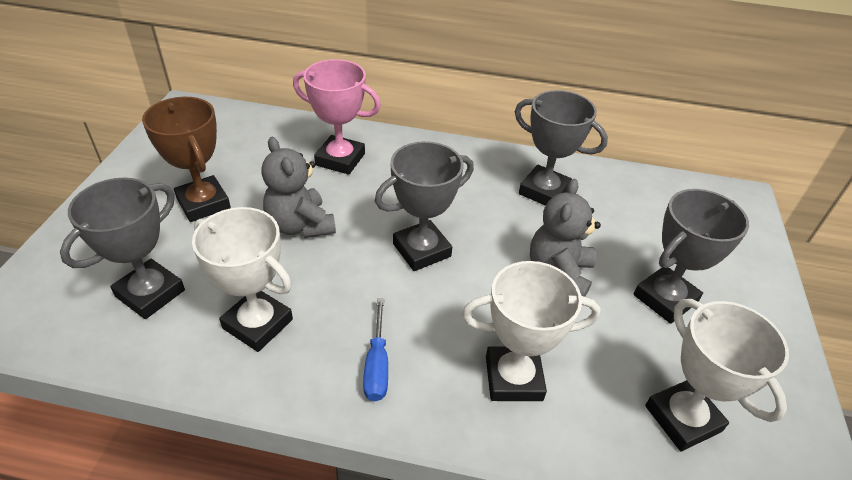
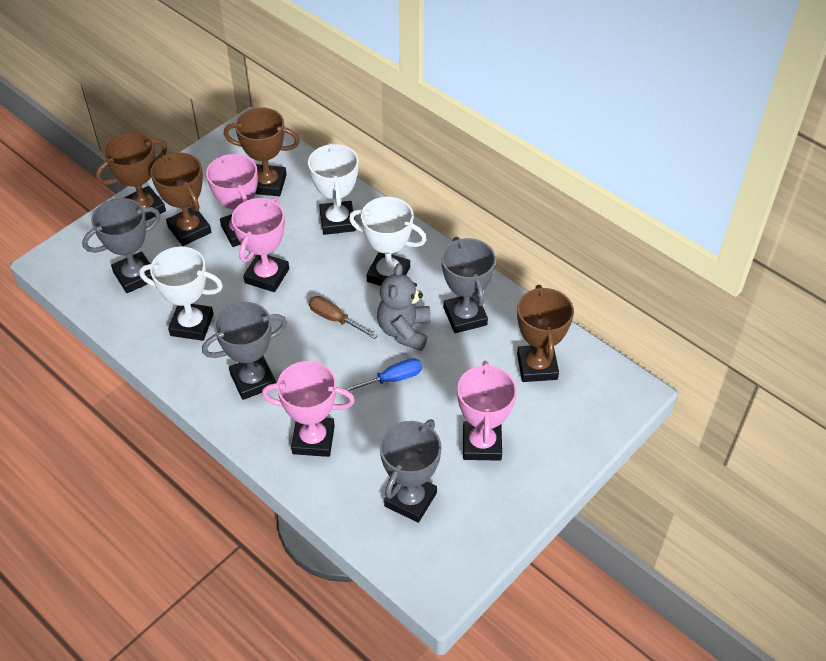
brown screwdriver: none = 0 -> [309,296,378,339] = 1
brown trophy: [142,97,231,222] = 1 -> [96,132,167,221] [150,152,211,246] [224,107,300,196] [517,285,574,382] = 4
grey teddy bear: [261,137,336,238] [530,179,601,297] = 2 -> [377,263,431,351] = 1
pink trophy: [293,59,381,175] = 1 -> [206,154,258,247] [231,197,289,292] [262,361,355,457] [457,361,517,461] = 4

